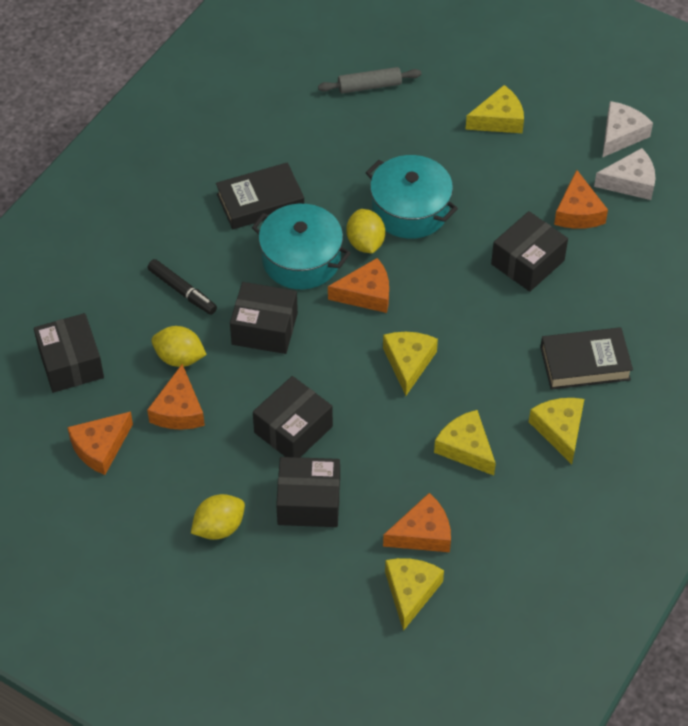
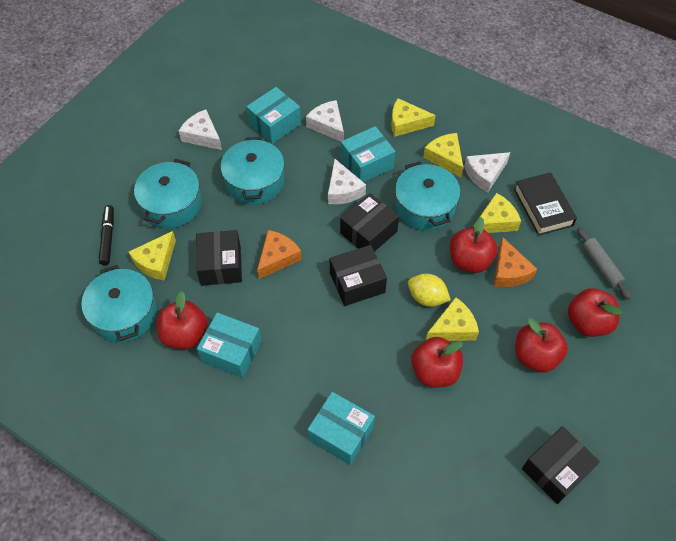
black book: [216,162,304,229] [540,327,633,390] = 2 -> [514,172,577,236] = 1
black box: [34,313,104,393] [230,282,298,354] [253,376,333,457] [276,457,340,527] [491,211,568,292] = 5 -> [196,230,242,286] [330,245,387,306] [340,193,399,252] [522,426,600,504] = 4
orange cheese: [67,411,133,475] [147,364,205,430] [328,258,389,313] [383,493,451,552] [554,170,608,229] = 5 -> [257,230,302,279] [493,237,537,287] = 2
red apple: none = 0 -> [157,291,208,349] [411,337,463,387] [450,217,498,273] [515,318,568,373] [568,288,622,337] = 5
turquoise box: none = 0 -> [197,312,262,378] [246,87,301,144] [307,392,375,465] [341,126,395,182] = 4
turquoise pot: [252,204,351,289] [366,155,458,239] = 2 -> [81,265,157,342] [134,159,202,228] [221,137,284,205] [395,161,460,231] = 4
white cheese: [594,148,655,200] [602,101,653,158] = 2 -> [179,109,222,150] [306,100,344,142] [328,159,366,204] [464,152,510,192] = 4
yellow lemon: [151,326,207,367] [191,494,245,540] [346,209,385,253] = 3 -> [408,274,451,307] = 1

